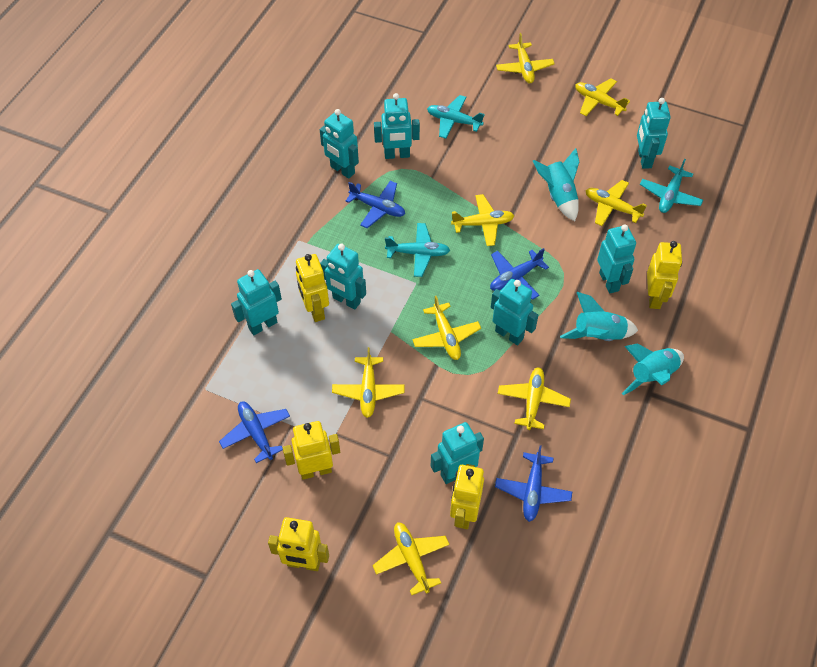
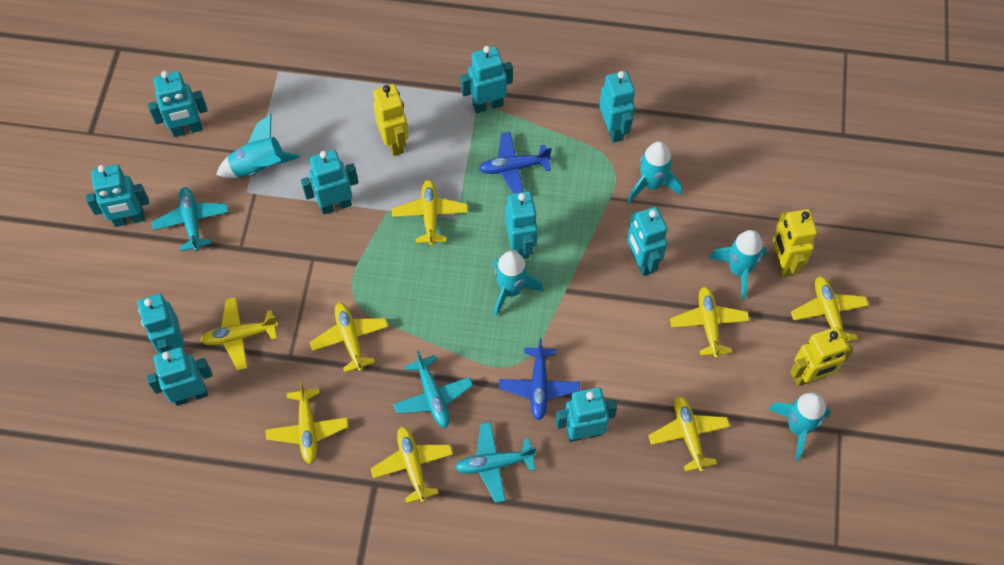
blue plane: [219,402,290,463] [346,181,405,228] [490,248,549,300] [495,445,572,522] = 4 -> [479,132,552,194] [499,339,580,420] = 2
turquoise robot: [231,269,282,335] [320,109,359,179] [320,244,366,309] [374,93,420,159] [431,422,484,484] [491,279,538,345] [597,224,636,293] [637,98,671,169] = 8 -> [86,165,149,227] [138,294,184,353] [146,347,213,406] [148,71,208,137] [301,150,358,215] [460,46,513,113] [505,191,538,259] [555,387,617,442] [599,71,635,143] [627,207,667,276] = 10
turquoise rocket: [533,148,579,221] [560,292,638,341] [622,344,684,395] = 3 -> [216,114,300,178] [494,251,544,317] [628,141,682,203] [709,230,767,300] [769,393,831,460] = 5
yellow robot: [268,517,329,571] [283,421,340,480] [296,254,329,322] [450,464,484,529] [647,241,682,309] = 5 -> [373,84,409,156] [773,209,817,277] [790,327,853,386] = 3

